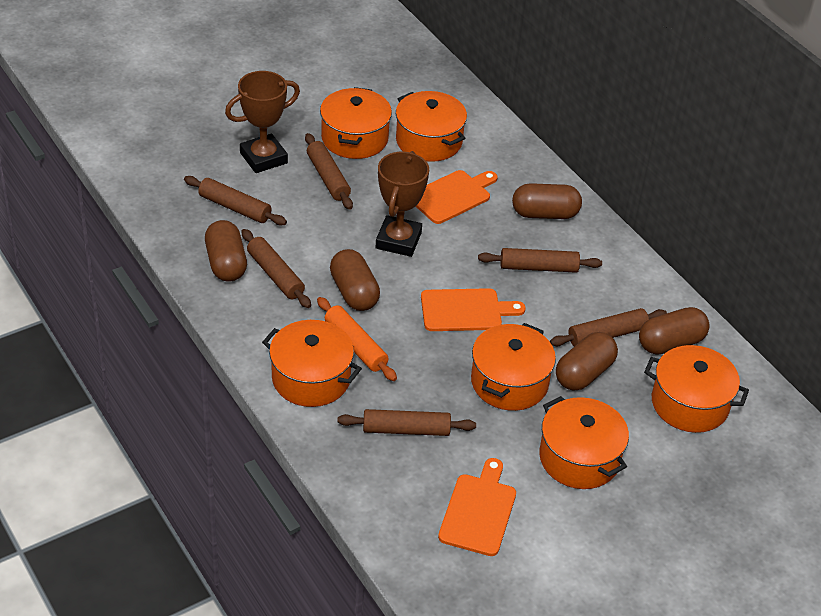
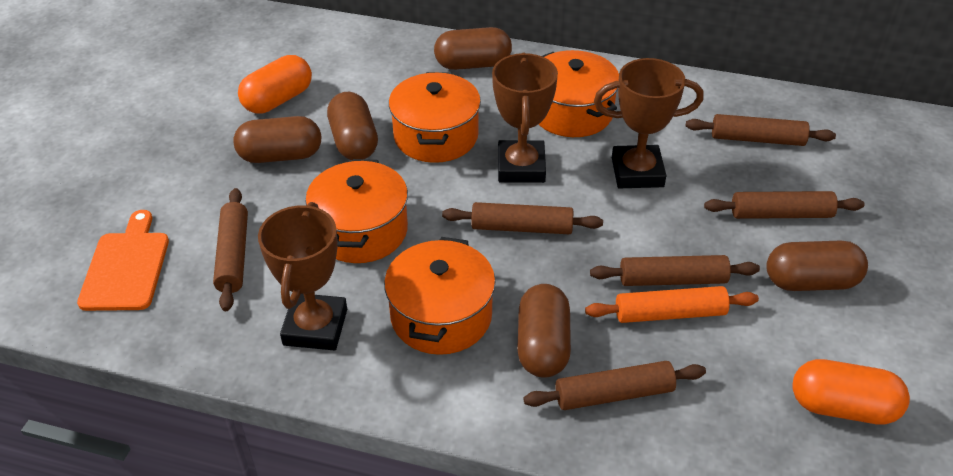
brown trophy: [225,71,300,173] [376,151,429,257] = 2 -> [258,202,347,350] [492,53,558,183] [594,58,704,188] = 3
orange capsule: none = 0 -> [238,55,312,113] [792,359,910,425] = 2
orange cutting board: [416,170,498,224] [421,288,526,331] [438,458,516,556] = 3 -> [77,210,169,311] = 1
orange pot: [262,320,362,407] [320,87,392,159] [396,91,467,162] [471,323,556,411] [539,396,629,489] [644,345,749,433] = 6 -> [306,159,408,263] [384,237,495,355] [389,72,481,163] [539,50,619,137] = 4

